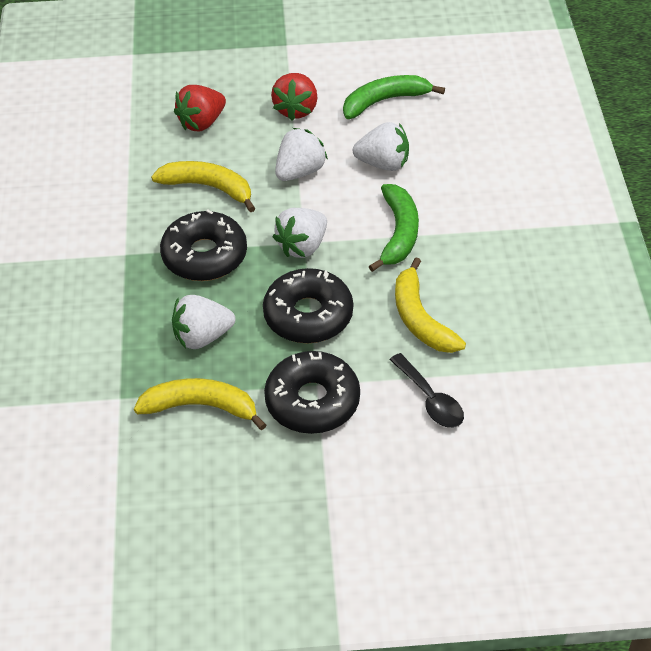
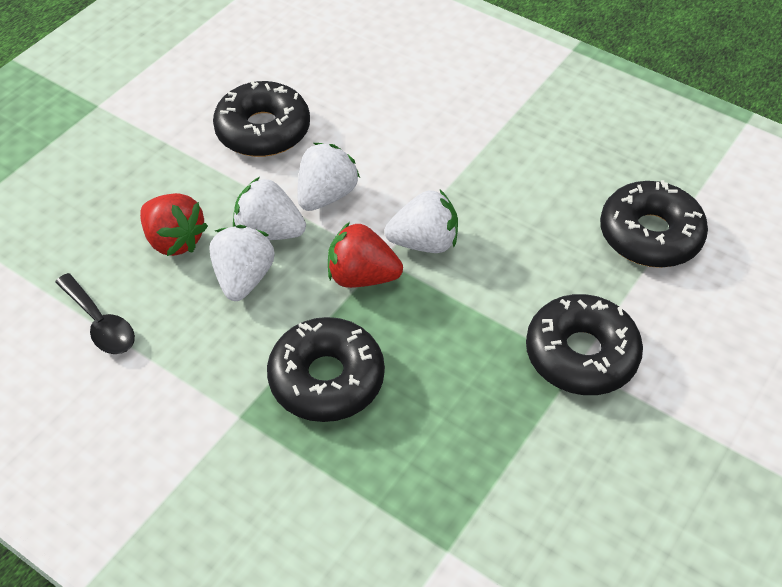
black donut: [160,209,247,281] [263,268,353,343] [264,351,360,434] = 3 -> [213,81,310,157] [267,317,385,422] [526,294,643,395] [600,180,708,268] = 4
green banana: [343,75,445,119] [369,184,419,272] = 2 -> none = 0
yellow banana: [134,378,266,430] [151,161,255,212] [395,257,466,353] = 3 -> none = 0

